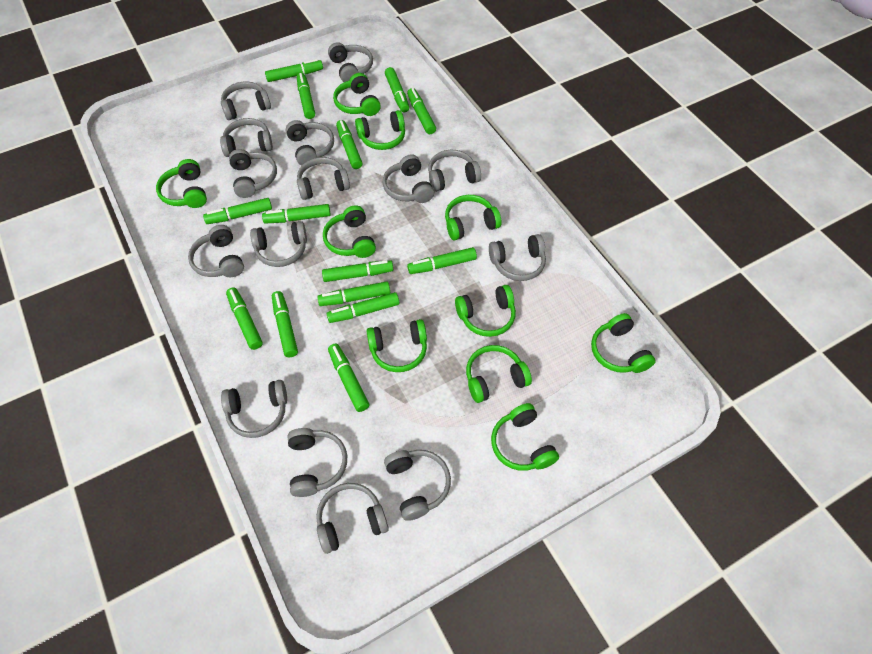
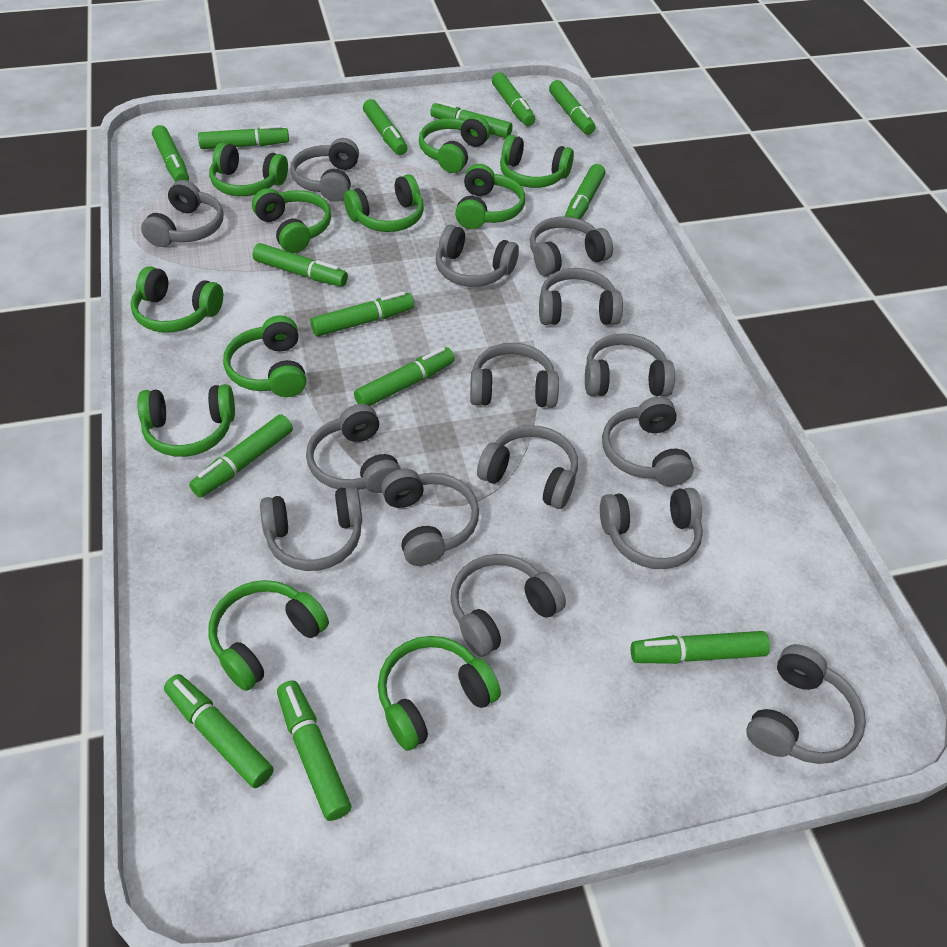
green headphones: [156,159,207,208] [323,205,376,258] [333,73,381,116] [355,110,405,150] [367,319,427,372] [445,195,501,240] [455,285,516,337] [466,345,532,403] [491,403,559,471] [591,313,656,373] = 10 -> [131,266,223,333] [137,384,235,457] [208,580,329,691] [209,142,288,196] [223,315,306,397] [252,188,331,253] [344,174,424,232] [378,636,501,751] [419,115,490,173] [455,164,525,229] [500,135,574,188] = 11

